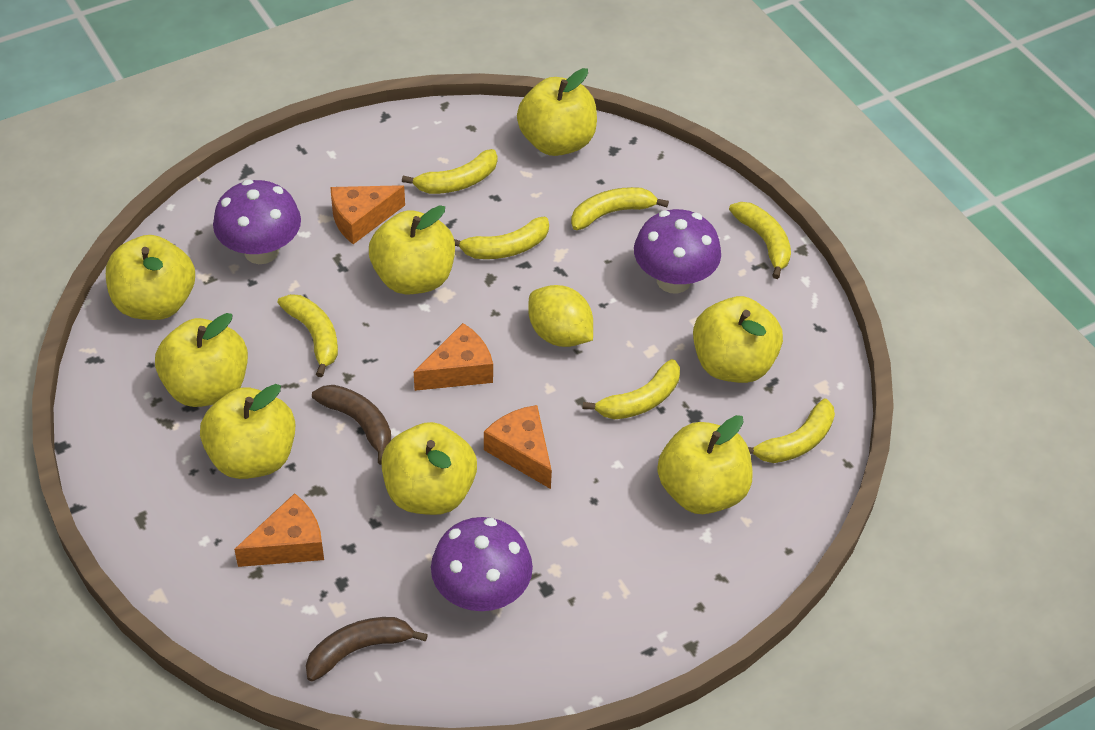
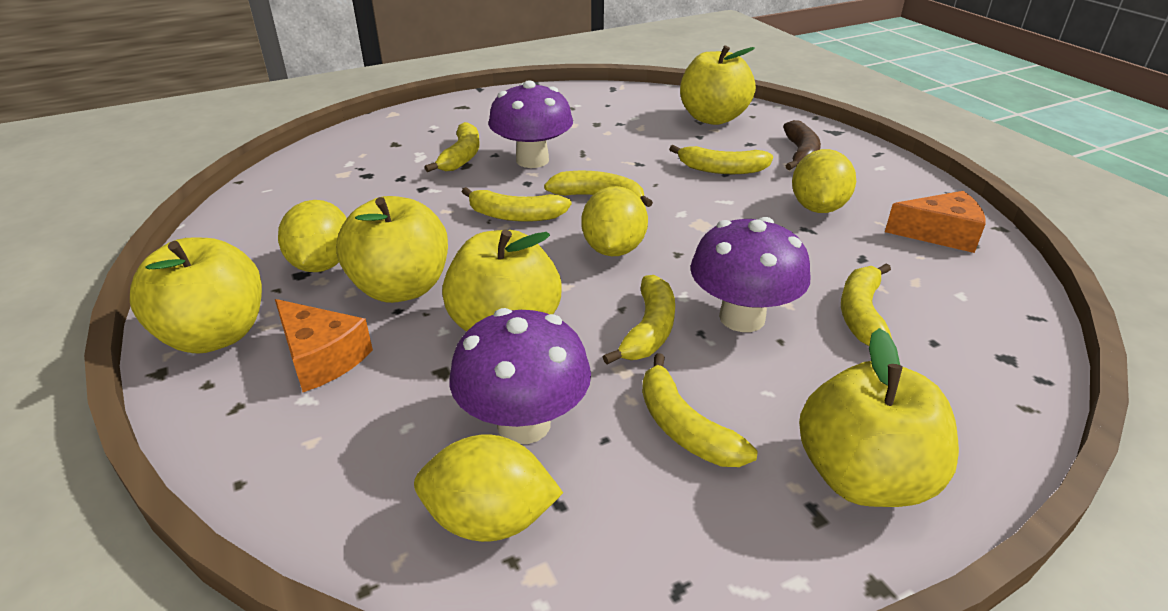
brown banana: [306,617,428,682] [312,385,391,465] = 2 -> [783,120,821,170] = 1
orange cheese: [234,493,324,567] [330,185,405,244] [414,323,493,391] [484,405,552,489] = 4 -> [275,299,373,392] [885,191,986,253] = 2
yellow apple: [106,235,195,320] [155,313,248,407] [200,384,295,479] [369,205,455,294] [381,422,477,515] [517,68,597,156] [657,415,753,514] [693,296,783,383] = 8 -> [130,237,262,353] [336,196,448,303] [442,230,562,331] [680,45,756,125] [799,328,959,507] = 5
yellow lemon: [528,285,593,347] = 1 -> [278,200,347,272] [414,434,563,542] [581,186,648,256] [792,149,856,213] = 4

